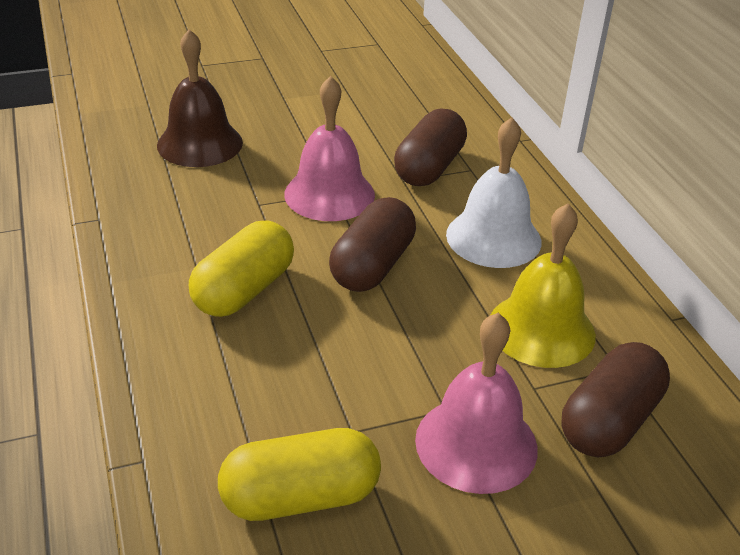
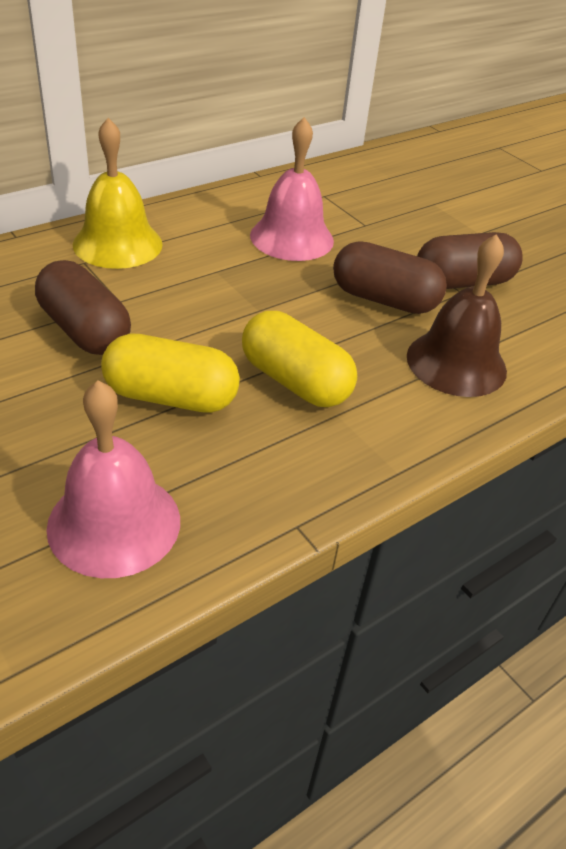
white bell: [446,117,542,268] = 1 -> none = 0

